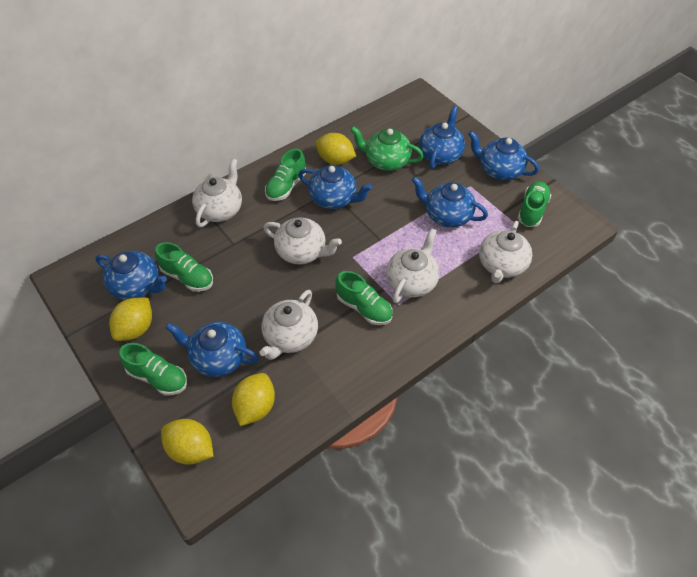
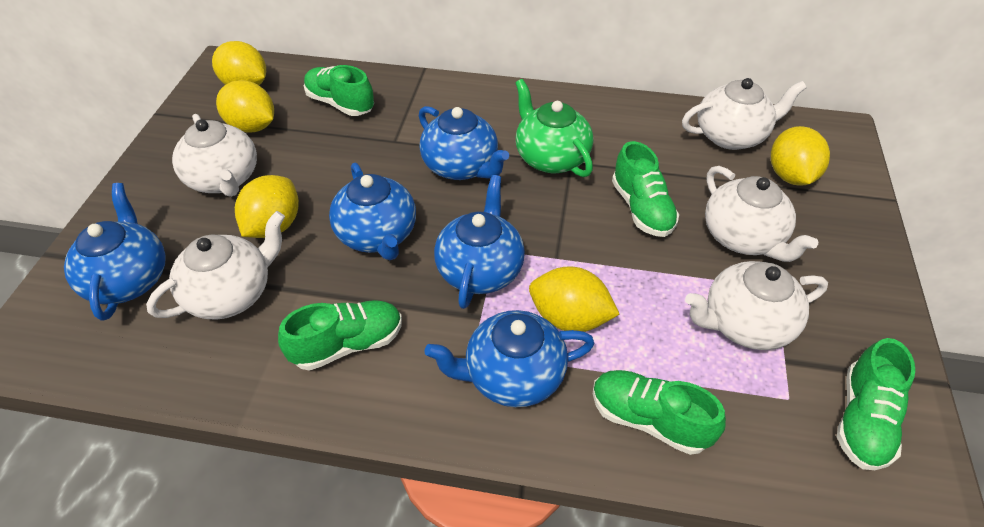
blue teapot: [95,251,167,300] [165,322,259,377] [299,165,372,209] [412,176,488,228] [419,106,465,169] [468,131,539,181] = 6 -> [64,183,166,321] [329,163,416,260] [419,106,509,180] [424,310,595,407] [434,175,525,309] = 5
yellow lemon: [109,297,152,341] [161,419,214,465] [232,373,275,426] [316,133,356,165] = 4 -> [212,41,266,85] [216,80,274,133] [235,175,299,238] [529,266,620,332] [771,126,830,186] = 5

